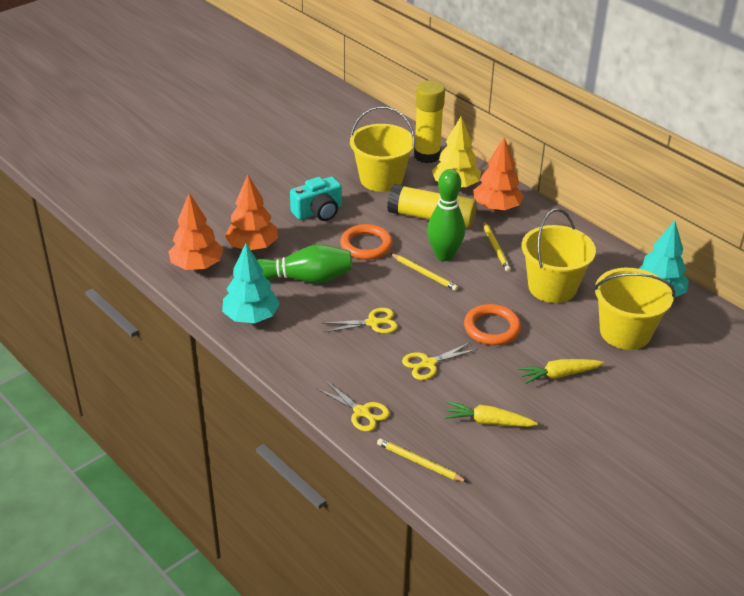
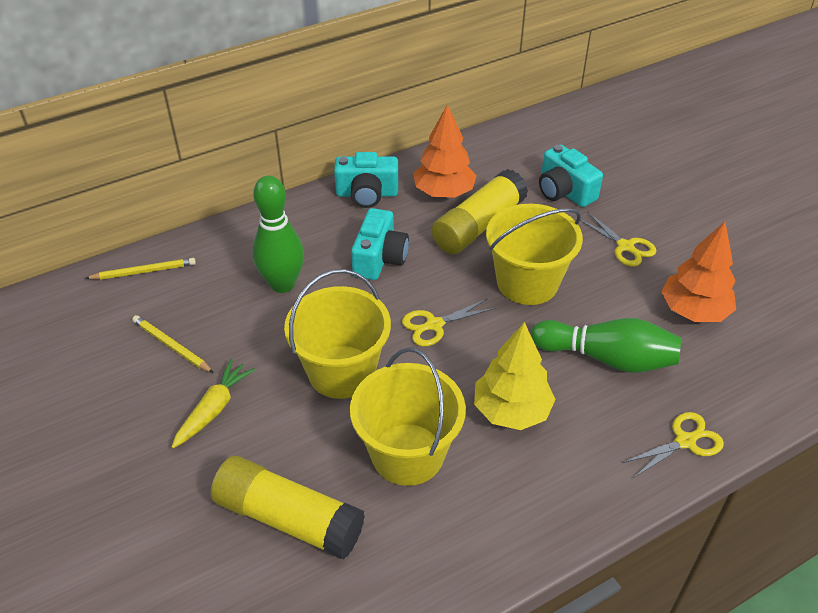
orange ring: [340,224,393,260] [464,304,521,345] = 2 -> none = 0
orange tree: [168,193,223,270] [225,175,278,250] [473,137,524,211] = 3 -> [413,104,477,198] [661,222,736,322] = 2
turquoise camera: [290,177,342,221] = 1 -> [334,152,398,208] [351,208,409,280] [539,144,603,207] = 3
turquoise tree: [222,243,280,323] [639,221,689,297] = 2 -> none = 0
yellow carrot: [445,401,538,427] [518,359,604,384] = 2 -> [172,359,255,448] = 1
yellow pencil: [377,438,467,482] [390,253,458,291] [483,221,511,272] = 3 -> [85,258,196,280] [132,315,214,373] = 2

